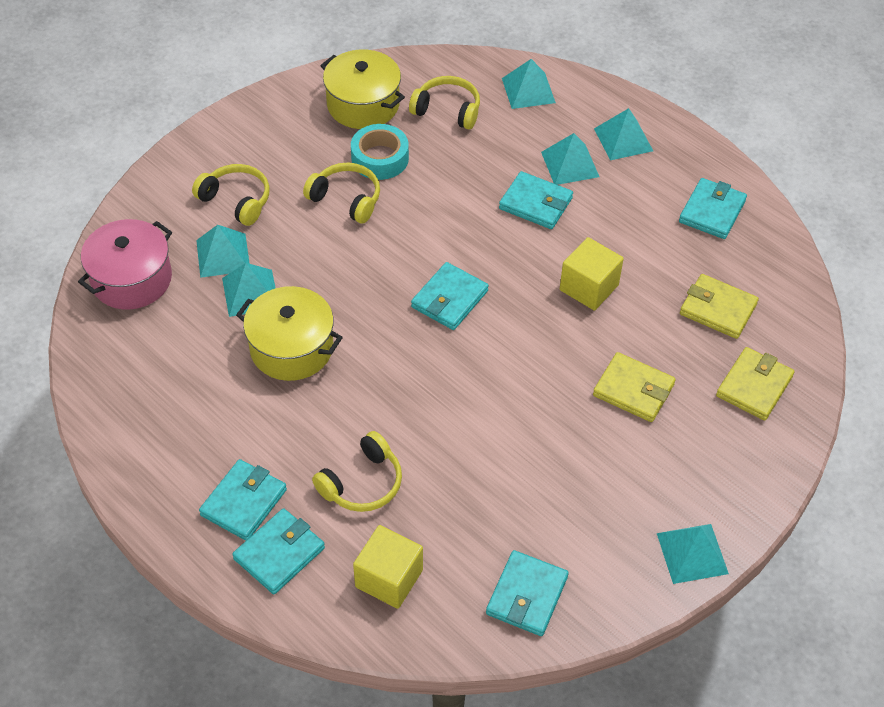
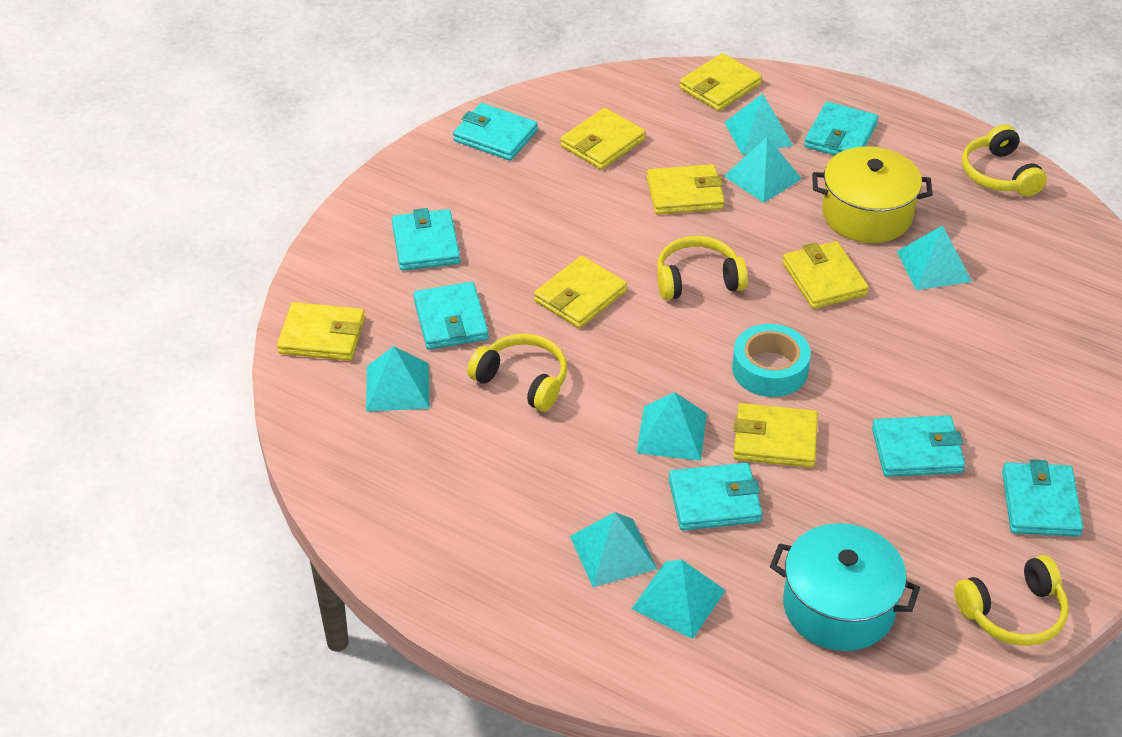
pink pot: [78,219,172,310] = 1 -> none = 0
turquoise pot: none = 0 -> [770,523,920,651] = 1
turquoise pyramid: [196,225,250,278] [222,263,276,317] [502,59,556,109] [541,133,599,185] [594,108,653,160] [657,524,729,584] = 6 -> [366,346,429,412] [570,512,657,587] [631,559,726,639] [636,392,707,461] [724,94,793,155] [724,137,802,203] [897,225,972,290] = 7
turquoise wallet: [199,459,287,541] [232,508,325,594] [411,262,489,330] [486,550,569,636] [499,171,573,229] [679,178,747,239] = 6 -> [392,208,460,271] [413,282,489,350] [453,103,538,161] [669,463,763,530] [804,102,878,155] [872,415,965,477] [1002,459,1083,537] = 7
yellow cube: [353,525,423,609] [560,237,624,311] = 2 -> none = 0
yellow pot: [236,286,343,381] [320,50,405,129] = 2 -> [812,146,933,243] = 1
yellow wallet: [593,352,676,422] [680,274,759,339] [716,347,794,421] = 3 -> [277,302,365,361] [534,256,627,328] [560,108,646,170] [647,164,725,214] [679,53,762,111] [733,403,818,468] [782,241,869,309] = 7

